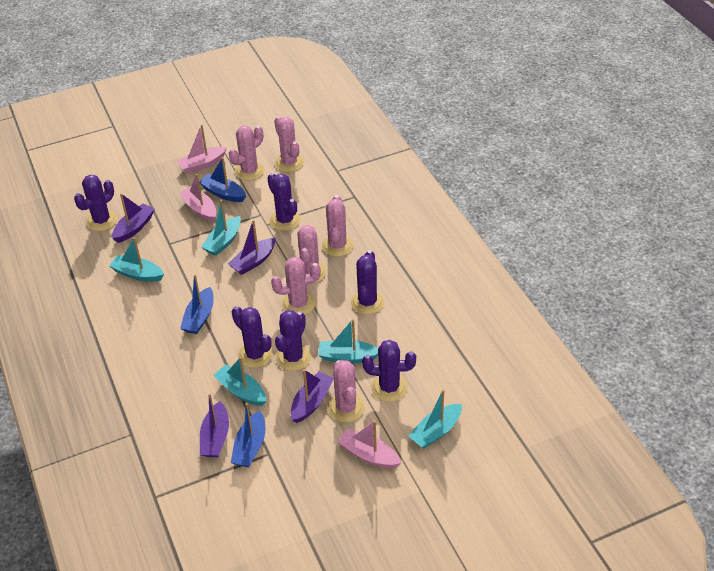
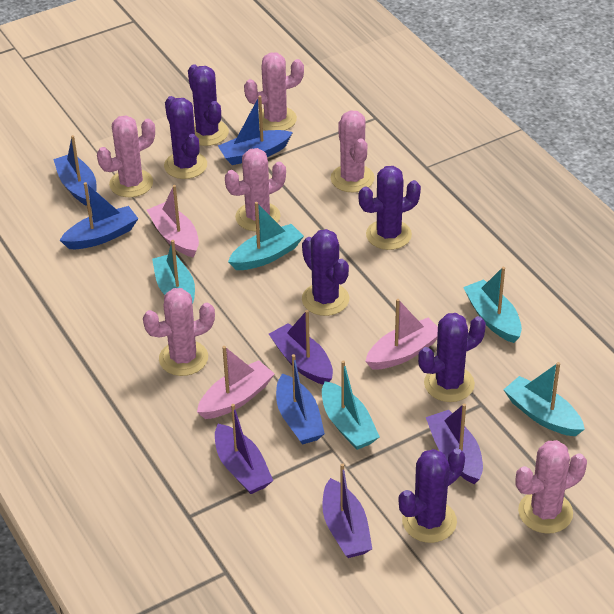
blue boat: [180,274,214,334] [199,157,246,202] [231,403,265,468] = 3 -> [53,135,97,207] [60,182,139,249] [218,96,293,165] [276,354,325,445] = 4

